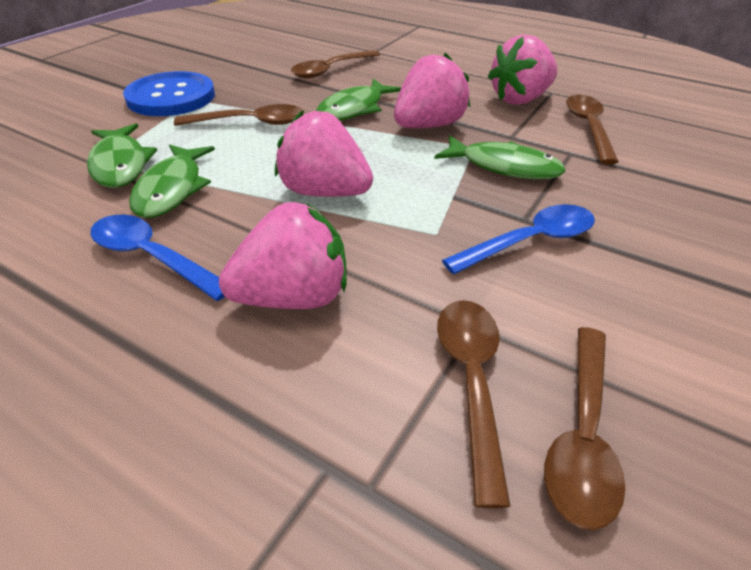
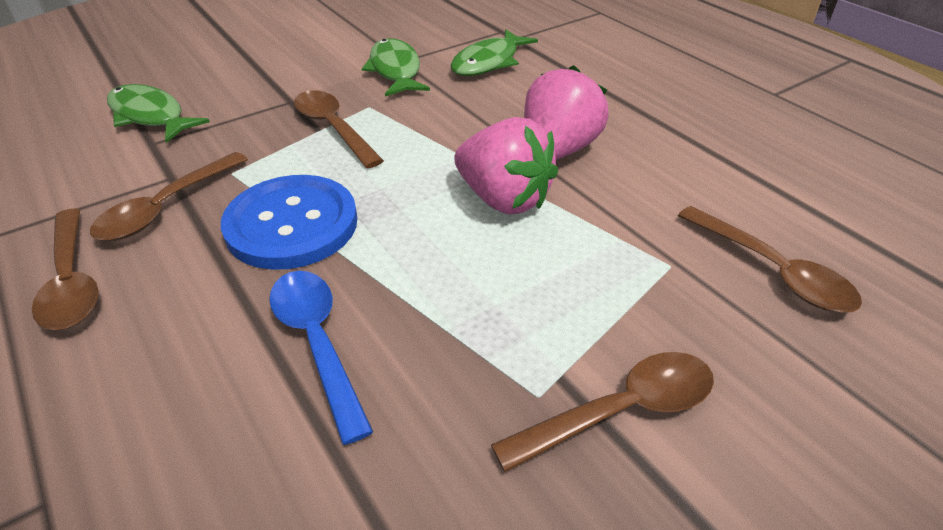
blue spoon: [91,215,225,301] [442,204,595,274] = 2 -> [269,271,373,445] = 1
green fish: [87,123,157,188] [129,144,215,218] [316,79,401,121] [434,135,566,179] = 4 -> [107,84,210,143] [362,38,430,97] [450,29,538,76] = 3
pink strawberry: [219,202,347,309] [275,110,373,197] [394,53,470,128] [488,34,557,105] = 4 -> [454,117,558,214] [524,65,608,160] = 2

